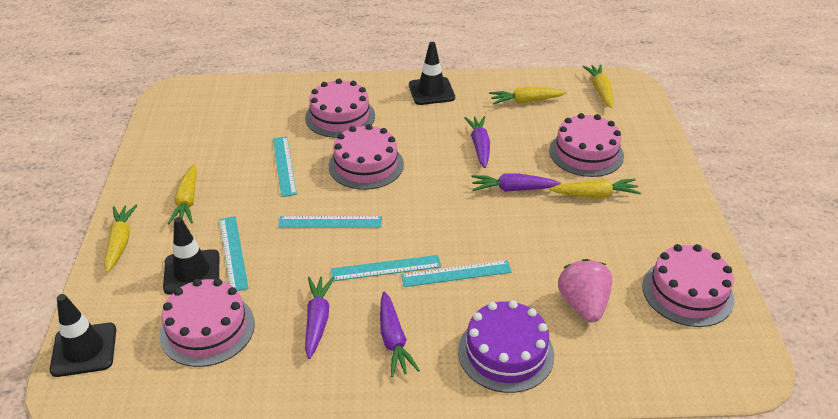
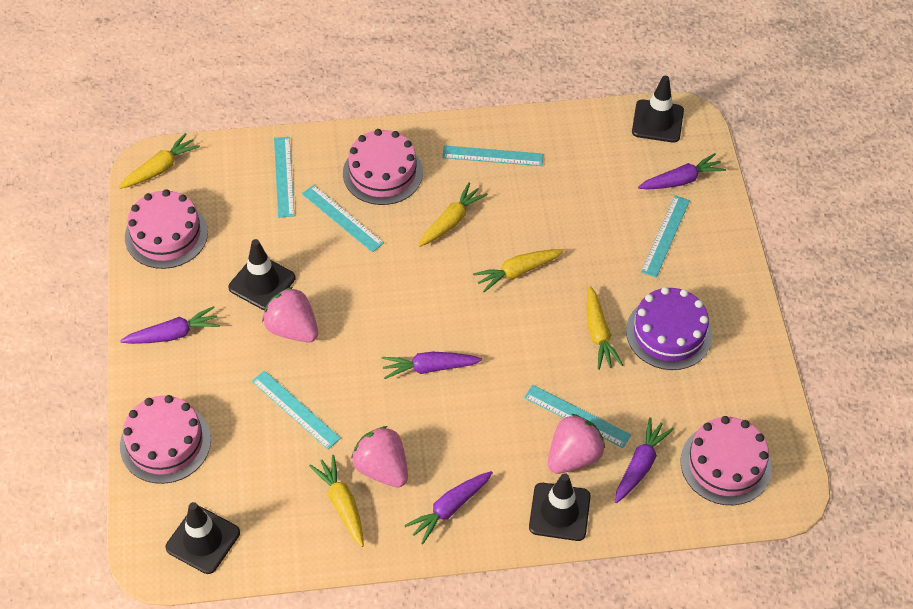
black traffic cone: [50,294,116,377] [163,217,219,294] [409,42,455,105] = 3 -> [166,502,240,574] [228,239,295,310] [529,473,591,541] [632,76,684,143] = 4
pink cake: [160,279,255,367] [305,79,375,138] [329,124,404,190] [549,113,624,177] [642,244,734,327] = 5 -> [120,395,211,484] [125,189,208,269] [343,129,423,205] [680,416,772,505] = 4
pink strawberry: [558,259,612,322] = 1 -> [262,287,318,343] [351,426,408,487] [548,414,605,474] = 3
purple carrot: [305,277,334,359] [380,292,420,377] [464,116,490,168] [472,173,561,192] = 4 -> [120,306,220,344] [382,352,482,379] [404,471,493,544] [615,417,674,503] [638,153,726,189] = 5
turquoise ruler: [219,216,249,291] [273,137,297,197] [278,216,382,228] [331,255,441,281] [401,260,512,287] = 5 -> [252,370,341,449] [274,137,294,218] [302,185,384,253] [442,145,543,166] [524,385,631,448] [641,195,690,278] = 6

